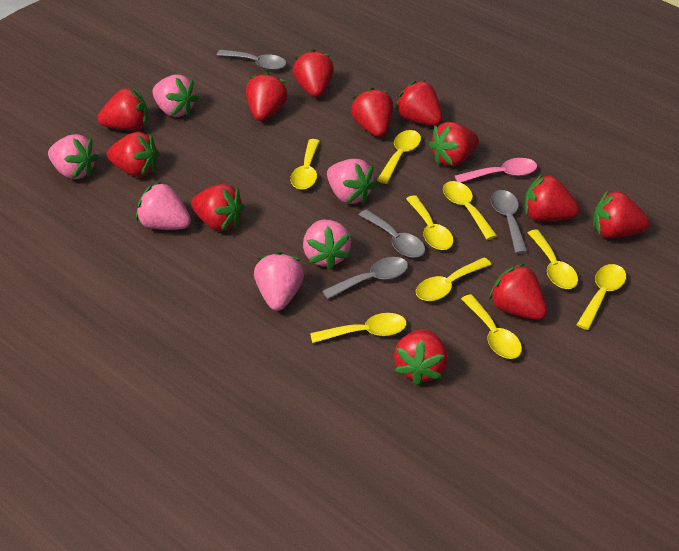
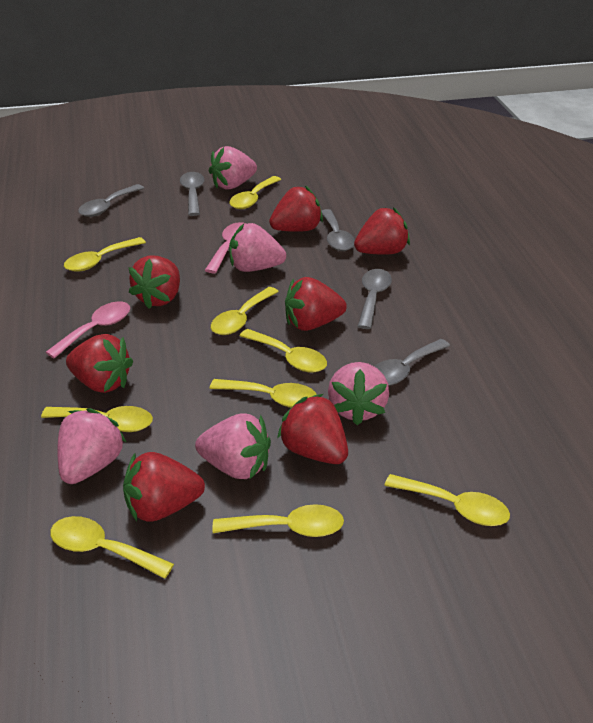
grey spoon: [217,49,287,70] [322,257,408,299] [359,209,425,258] [491,190,528,254] = 4 -> [78,184,144,217] [180,172,205,216] [321,209,355,251] [358,269,392,329] [374,339,450,386] = 5
pink spoon: [455,158,537,183] = 1 -> [45,301,130,359] [205,222,246,273] = 2
pink strawberry: [48,134,99,179] [136,182,191,230] [152,75,199,117] [254,251,304,311] [303,220,351,270] [327,159,376,204] = 6 -> [57,408,126,484] [195,413,271,479] [209,146,257,190] [229,223,286,272] [328,362,389,425] = 5
red strawberry: [97,88,148,131] [107,132,159,177] [191,184,245,231] [246,72,288,121] [293,49,334,97] [351,87,393,137] [394,329,448,386] [395,80,443,126] [429,122,479,166] [489,264,547,320] [525,174,580,221] [593,191,650,238] = 12 -> [66,334,133,393] [123,452,205,522] [128,256,180,309] [269,186,323,232] [277,394,348,464] [285,277,347,331] [354,207,410,255] = 7

